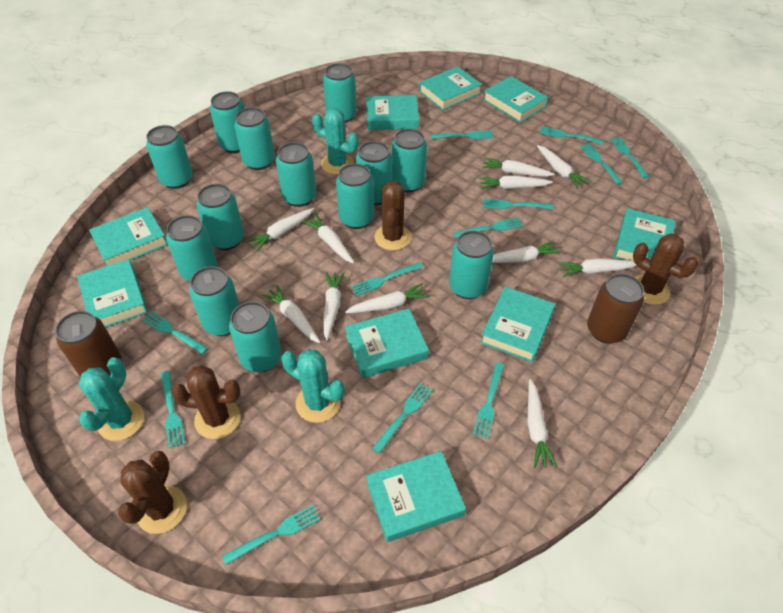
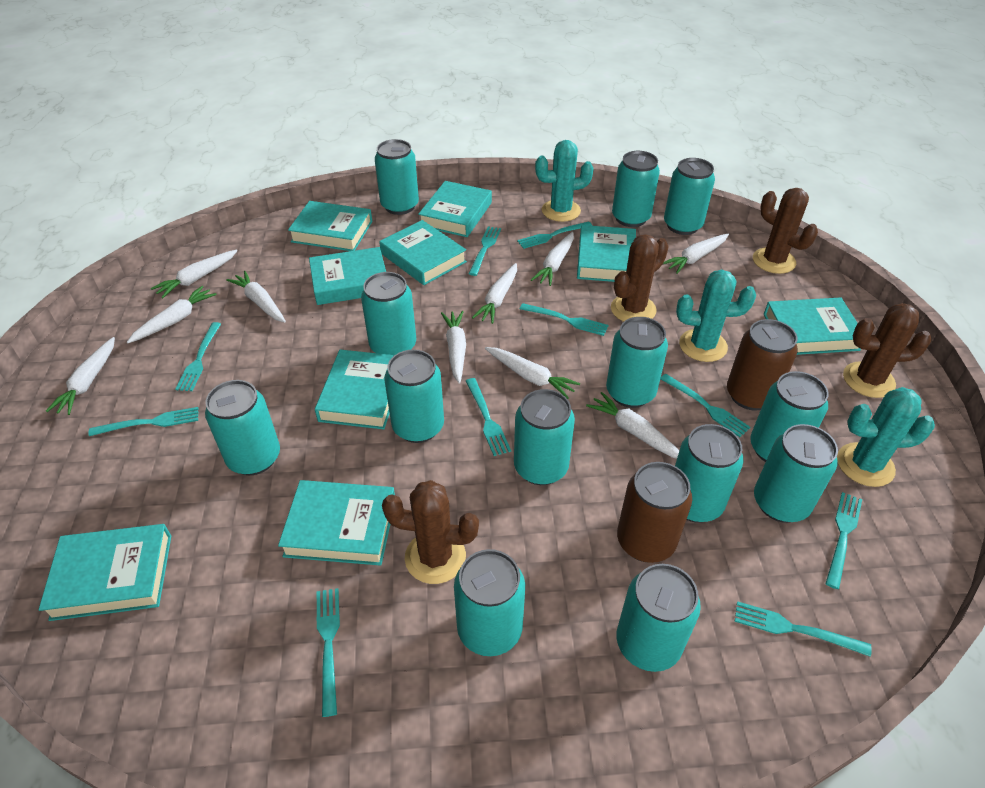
turquoise fork: [142,311,208,354] [161,371,185,449] [222,505,321,565] [351,262,423,296] [372,383,433,454] [431,130,493,139] [453,217,523,238] [472,362,504,439] [483,199,553,209] [540,126,604,145] [580,143,623,185] [610,137,649,179] = 12 -> [89,407,199,436] [175,322,221,391] [317,588,340,717] [466,378,511,456] [469,226,501,276] [517,221,592,249] [520,303,609,336] [660,374,751,437] [735,601,872,657] [825,492,862,589] = 10
white carrot: [247,208,314,251] [262,285,321,343] [302,213,354,264] [323,272,344,340] [345,283,429,313] [479,176,553,189] [482,157,555,177] [492,241,561,263] [527,379,557,468] [537,145,590,189] [558,258,637,277] = 11 -> [46,337,115,415] [127,286,217,343] [151,250,237,298] [226,271,286,323] [441,311,466,384] [472,263,517,324] [485,347,580,399] [531,232,574,286] [586,392,679,459] [663,234,729,274] = 10

